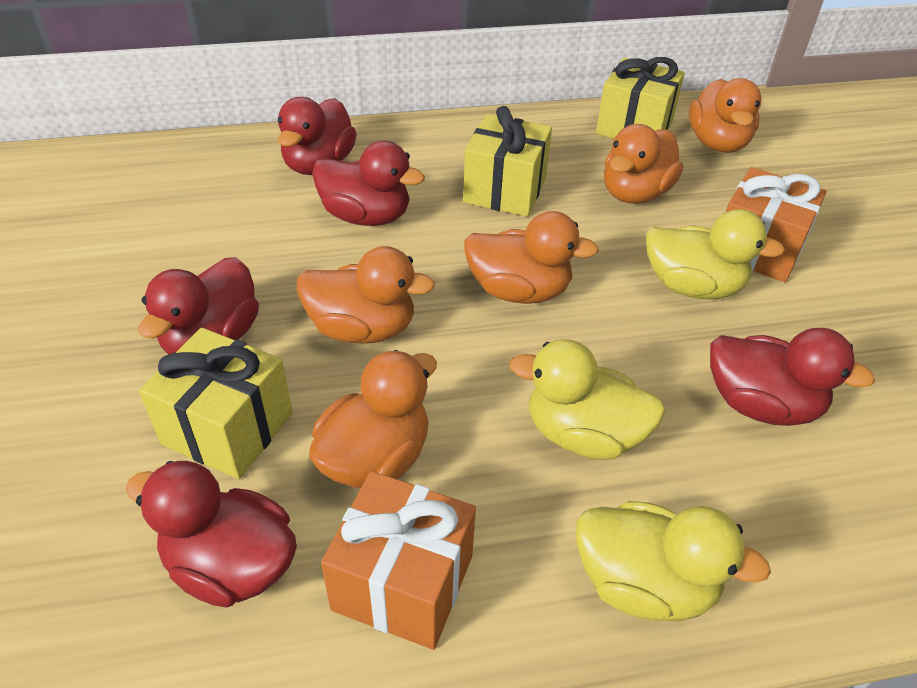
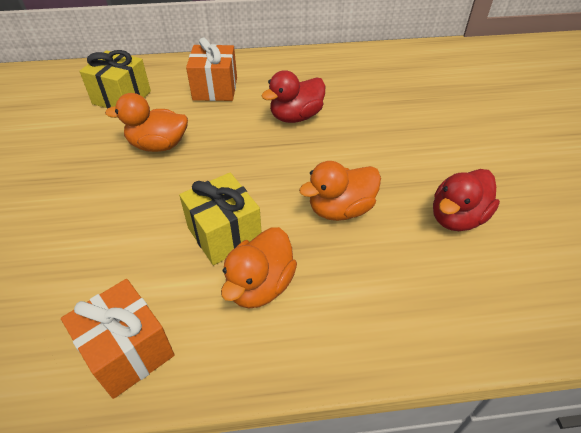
orange duck: [297,246,435,344] [309,350,437,488] [464,211,599,304] [604,124,683,204] [689,78,762,153] = 5 -> [105,93,188,152] [221,227,297,308] [299,161,381,221] = 3
red duck: [126,461,297,608] [138,257,259,354] [278,97,357,175] [312,141,425,226] [710,328,875,426] = 5 -> [261,70,326,123] [433,169,500,231] = 2
yellow duck: [509,339,666,460] [576,501,771,621] [646,209,785,299] = 3 -> none = 0
yellow gift: [139,328,293,479] [463,106,552,217] [596,57,685,139] = 3 -> [79,50,151,109] [179,173,262,265] = 2

